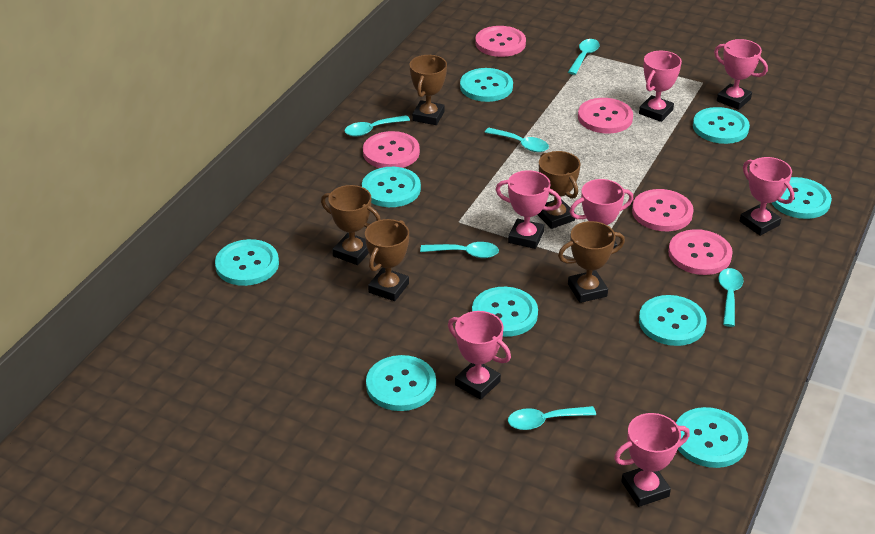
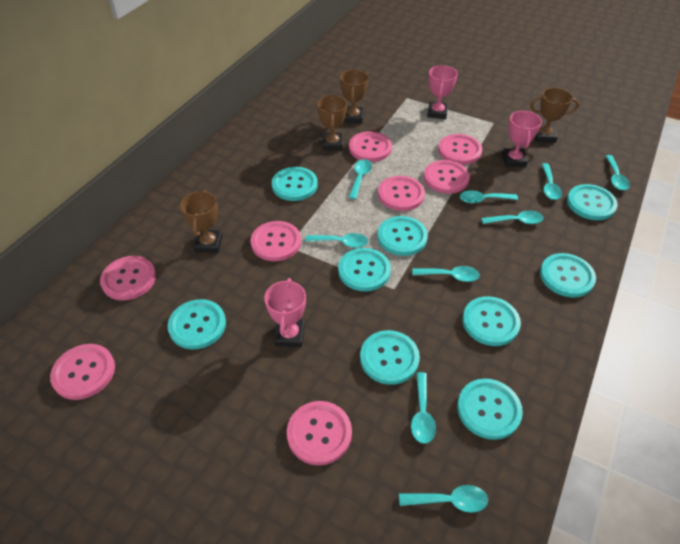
brown trophy: [321,185,381,265] [365,219,409,301] [410,55,447,125] [537,151,580,229] [558,221,625,303] = 5 -> [180,190,223,253] [317,95,347,151] [340,70,368,124] [530,88,579,143] = 4
pink button: [363,131,420,168] [475,26,526,57] [578,98,633,134] [632,189,693,231] [668,229,733,275] = 5 -> [50,344,115,400] [100,256,156,300] [251,221,301,261] [287,401,352,465] [349,131,392,162] [378,176,425,211] [424,160,470,194] [438,134,482,165] = 8
pink trophy: [448,311,511,400] [496,170,562,249] [570,179,633,249] [614,413,690,507] [639,51,682,122] [714,39,768,110] [740,157,794,236] = 7 -> [264,278,306,347] [427,65,458,119] [502,111,542,167] = 3
turquoise spoon: [344,115,410,137] [420,242,499,258] [484,128,549,152] [508,406,596,430] [568,39,600,75] [718,268,743,327] = 6 -> [305,233,368,248] [349,159,372,199] [399,485,488,513] [411,372,436,444] [412,266,480,282] [460,190,518,203] [482,210,544,224] [541,163,562,200] [606,155,630,190] = 9

